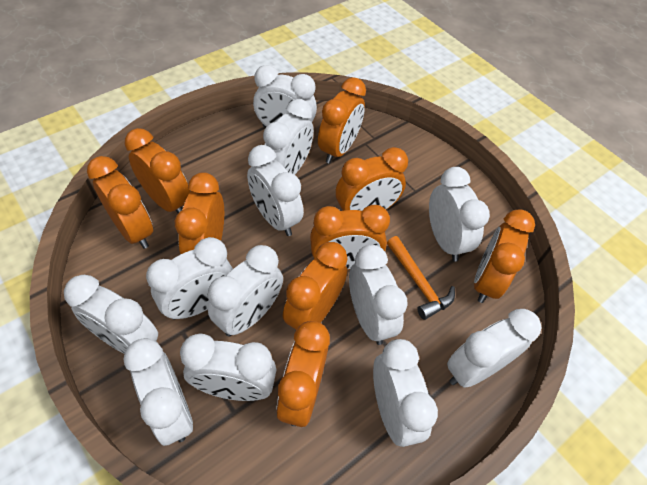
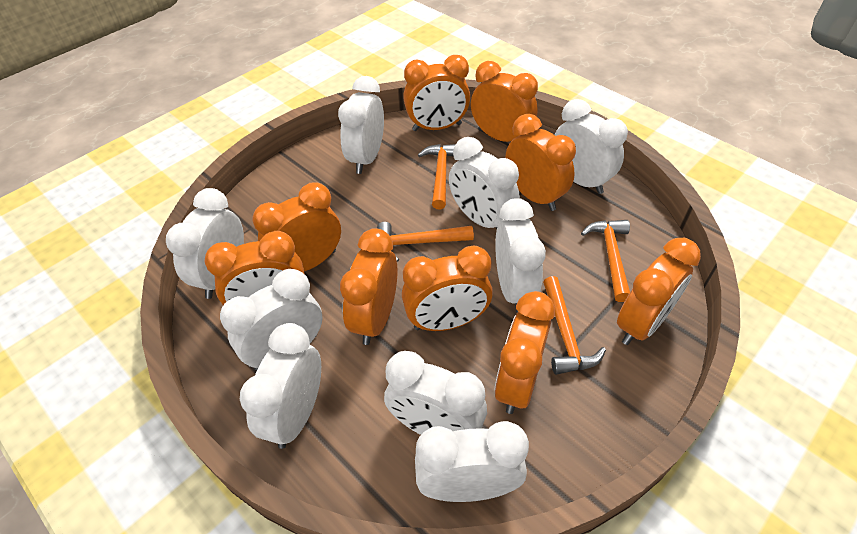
orange hammer: [387,236,455,320] = 1 -> [377,222,474,262] [418,144,456,209] [543,276,606,375] [581,220,630,302] = 4
white clock: [64,275,158,354] [123,338,193,446] [146,237,233,320] [180,333,277,401] [208,245,283,336] [247,145,304,236] [253,65,317,127] [263,99,314,175] [349,245,408,345] [373,339,438,447] [429,167,490,262] [447,309,541,388] = 12 -> [166,188,244,299] [220,269,323,371] [240,323,321,449] [338,76,384,174] [384,351,487,435] [415,421,529,502] [449,137,520,229] [495,198,546,312] [555,99,628,194] = 9

